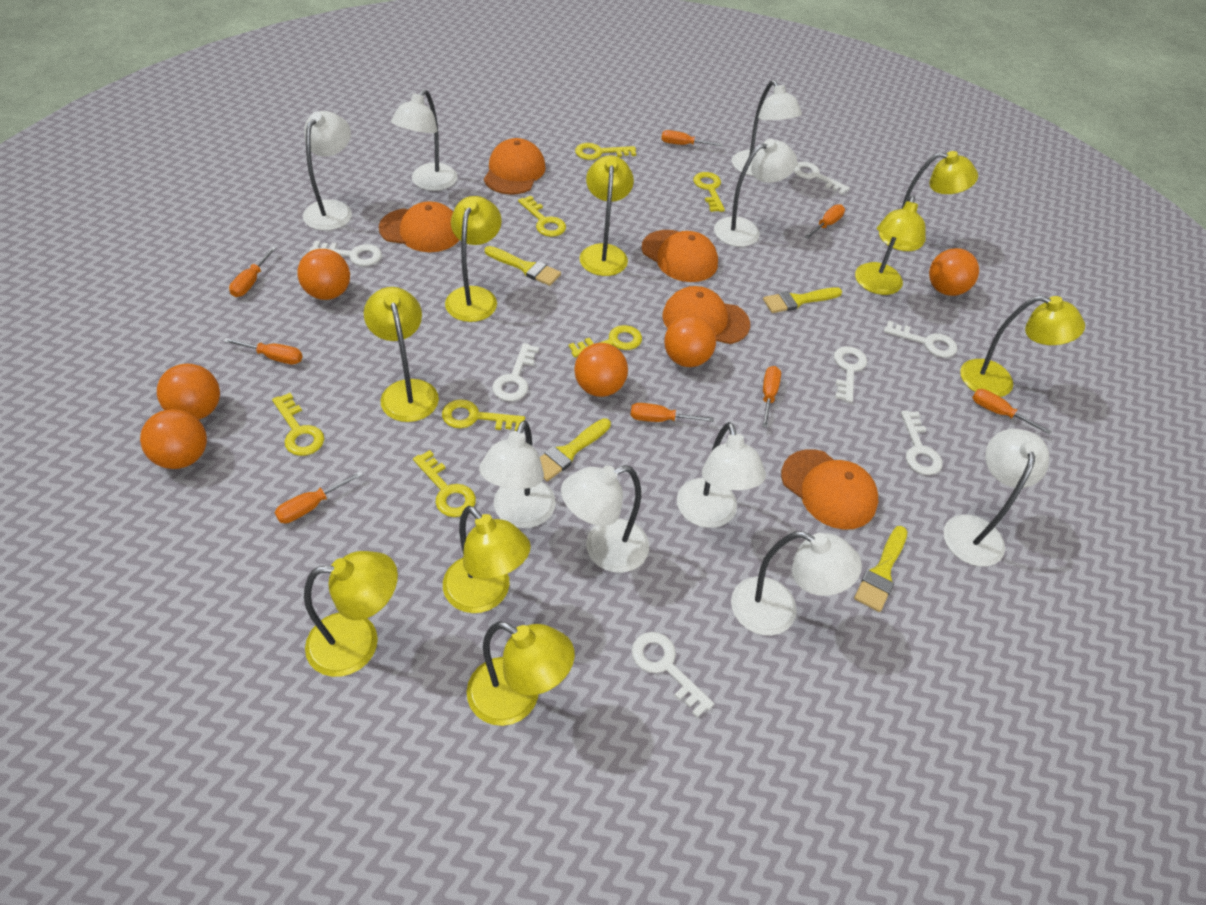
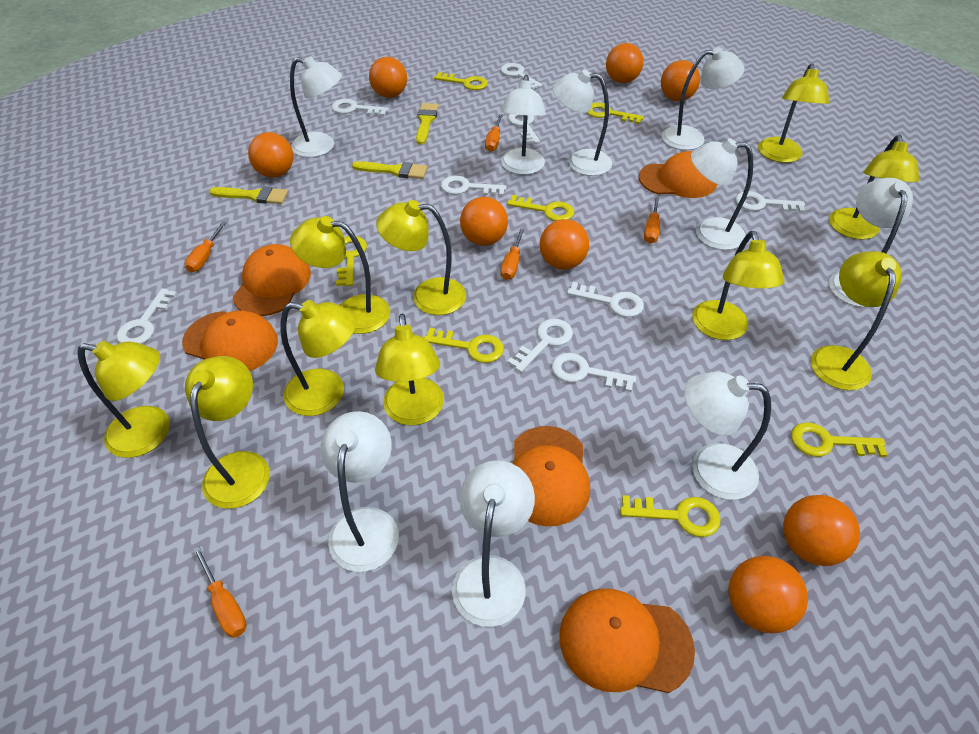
orange ball: [140,409,207,469] [157,364,220,420] [297,249,350,300] [574,343,628,397] [664,315,716,367] [929,248,979,296] = 6 -> [248,132,293,178] [369,57,407,98] [460,197,508,246] [539,219,589,270] [606,43,643,83] [661,60,700,101] [728,556,808,634] [783,495,860,566] = 8
orange screwdriver: [223,338,303,364] [229,247,276,297] [275,471,363,523] [630,403,713,422] [661,130,723,146] [762,366,781,428] [805,204,845,239] [972,389,1051,434] = 8 -> [185,221,227,272] [193,546,247,638] [485,114,503,152] [501,228,524,280] [644,196,660,244] = 5
white key: [309,241,382,266] [492,343,539,401] [632,632,714,718] [793,162,850,195] [834,346,867,403] [884,320,957,358] [901,411,942,475] = 7 -> [116,288,177,344] [332,99,389,116] [441,176,506,196] [501,63,542,90] [507,319,573,372] [508,114,540,145] [552,353,636,392] [567,282,644,317] [735,191,805,213] = 9
yellow brush: [485,246,561,286] [540,418,611,481] [763,287,842,313] [854,526,907,612] = 4 -> [209,186,288,204] [352,161,428,179] [416,103,439,145] = 3
yellow lamp: [304,551,398,677] [364,287,439,422] [443,506,531,613] [445,196,502,322] [467,622,575,726] [580,155,634,276] [855,195,926,295] [879,151,978,251] [960,295,1085,397] = 9 -> [78,341,170,458] [185,356,270,509] [281,300,357,416] [290,216,390,334] [375,314,444,425] [376,200,466,315] [692,231,784,340] [758,63,829,163] [811,251,902,390] [829,135,919,240] = 10

